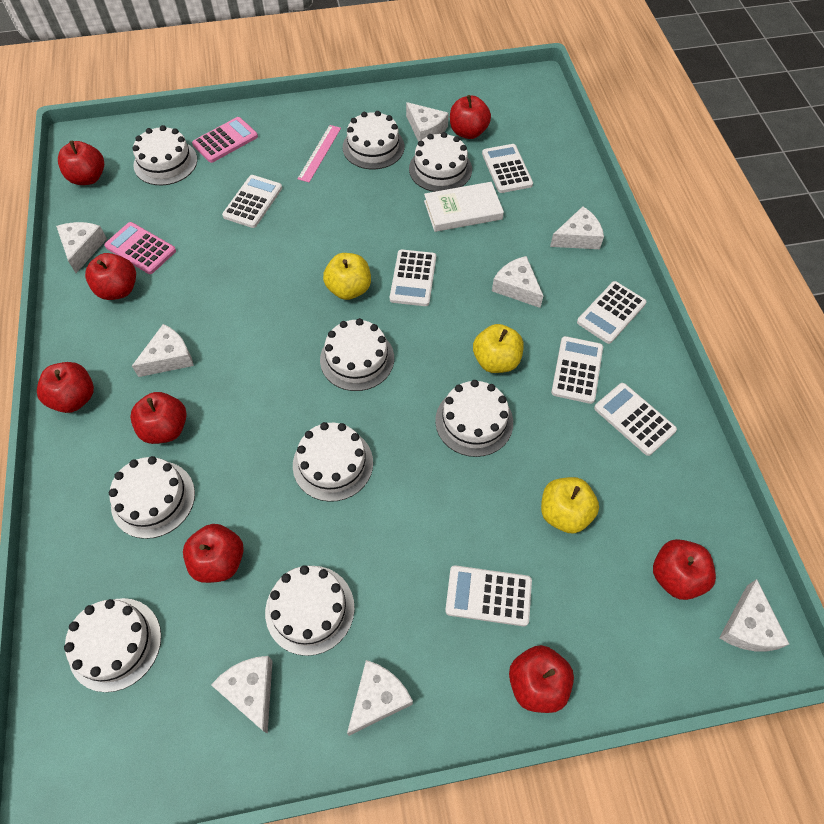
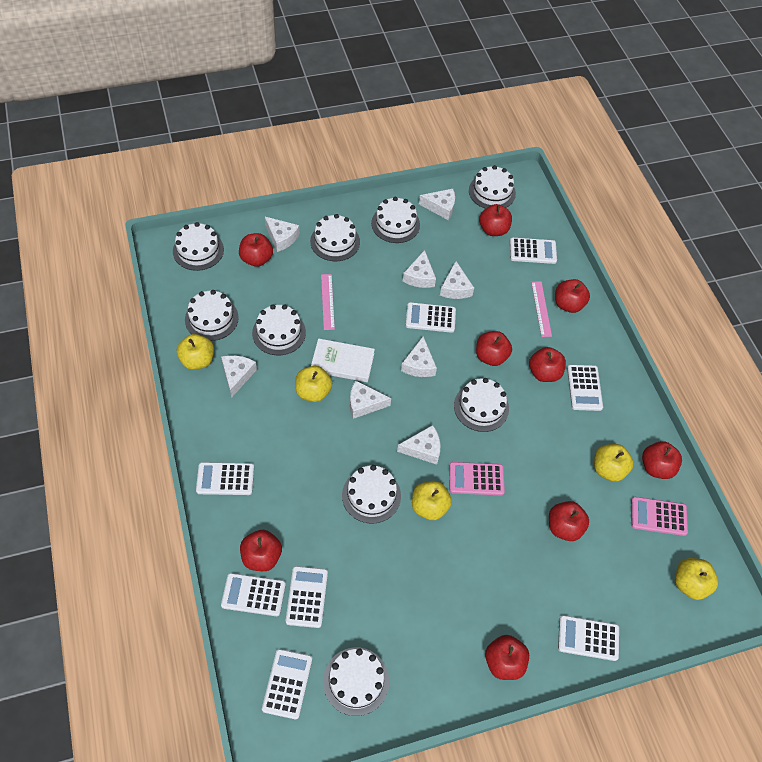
pink ruler: [297,125,341,182] = 1 -> [321,274,335,330] [531,281,552,337] = 2
red apple: [37,362,94,413] [58,141,104,185] [85,253,136,300] [130,392,187,444] [183,524,244,583] [450,95,491,139] [509,645,574,713] [653,539,716,600] = 8 -> [239,233,273,267] [240,530,282,571] [476,331,512,366] [479,204,512,236] [485,635,529,680] [529,347,566,382] [549,501,589,541] [555,279,590,313] [642,441,682,479] = 9
white calculator: [222,175,282,228] [390,249,436,306] [445,565,532,626] [482,144,533,193] [551,336,603,404] [577,281,646,344] [594,383,677,456] = 7 -> [196,462,254,495] [221,573,286,616] [262,649,312,719] [286,566,328,628] [406,302,456,333] [510,237,557,264] [558,615,619,661] [567,365,603,411] = 8
yellow apple: [323,253,371,300] [473,324,524,373] [541,477,599,533] = 3 -> [177,334,214,370] [295,366,332,402] [412,481,452,520] [594,444,633,482] [675,558,718,600] = 5

